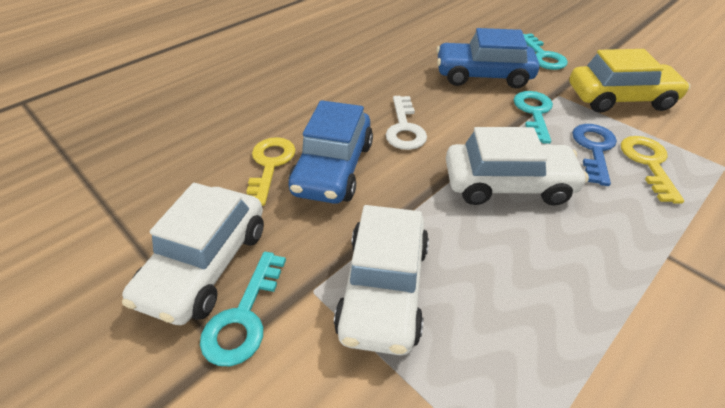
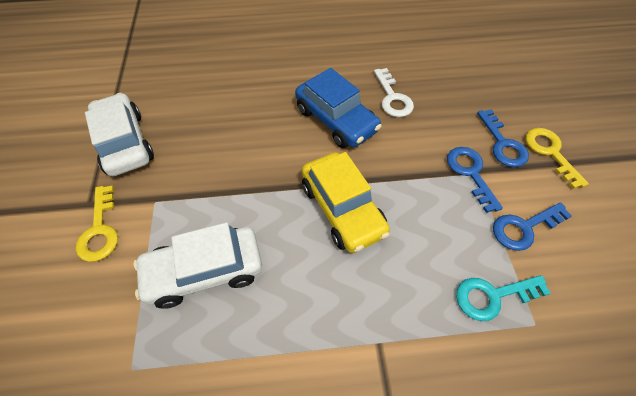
blue car: [288,100,373,204] [436,28,539,88] = 2 -> [295,68,382,148] = 1
blue key: [572,124,617,186] = 1 -> [447,147,503,213] [477,109,529,167] [493,202,572,251] = 3
turquoise key: [200,252,286,366] [513,91,553,144] [523,33,568,70] = 3 -> [456,275,551,321] = 1
white car: [122,183,264,325] [334,205,429,355] [446,127,589,206] = 3 -> [85,93,154,176] [133,222,262,309] = 2

